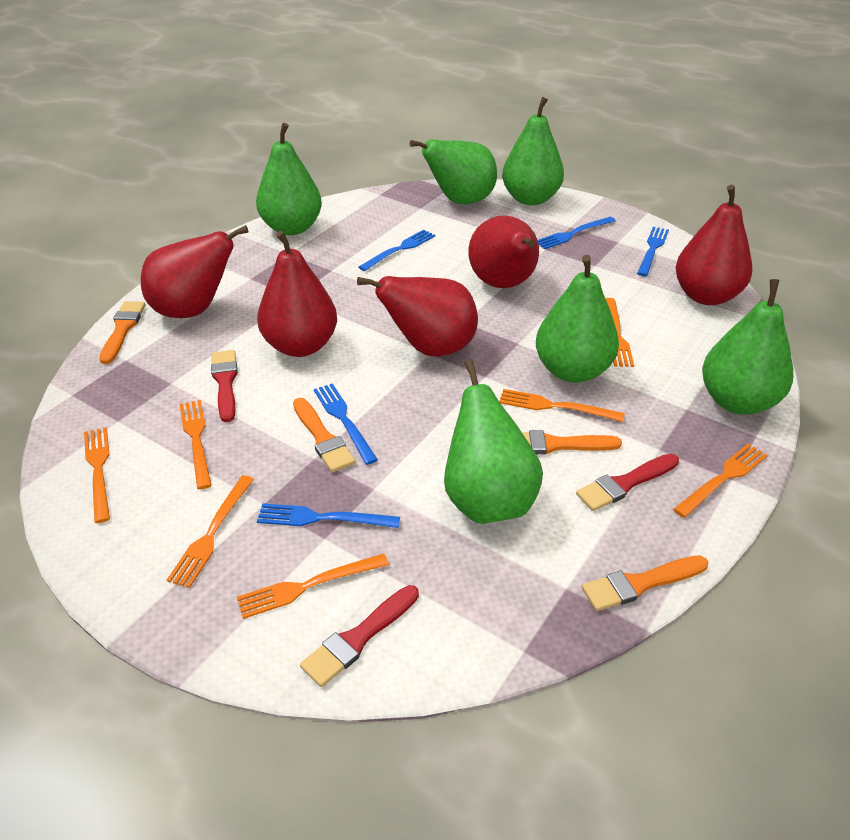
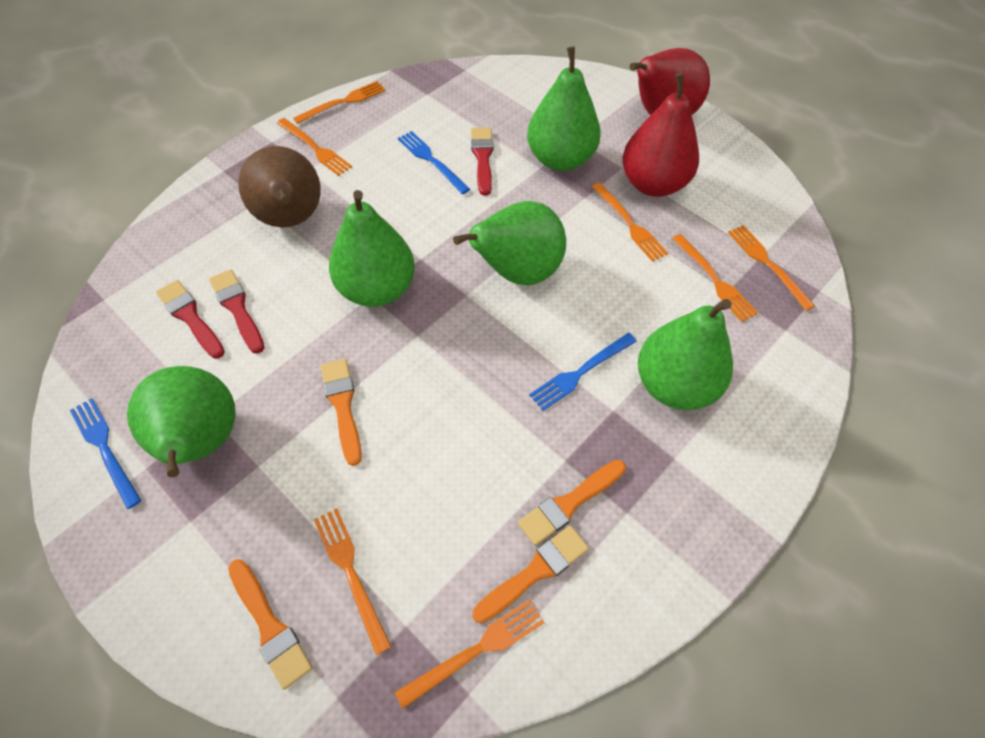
blue fork: [257,503,400,528] [314,383,378,465] [358,230,435,271] [538,217,616,249] [637,227,669,276] = 5 -> [70,398,142,509] [398,131,470,194] [529,333,637,411] = 3
brown pear: none = 0 -> [238,146,321,228] = 1
green pear: [256,123,322,235] [410,139,497,205] [444,360,543,524] [502,97,564,205] [536,255,619,383] [702,279,793,415] = 6 -> [127,366,236,477] [329,190,415,307] [453,201,566,285] [527,46,601,171] [638,299,733,410] = 5
red pear: [141,225,249,318] [257,231,337,357] [357,276,478,357] [468,216,539,288] [675,185,752,305] = 5 -> [622,72,699,197] [630,48,710,115] = 2

